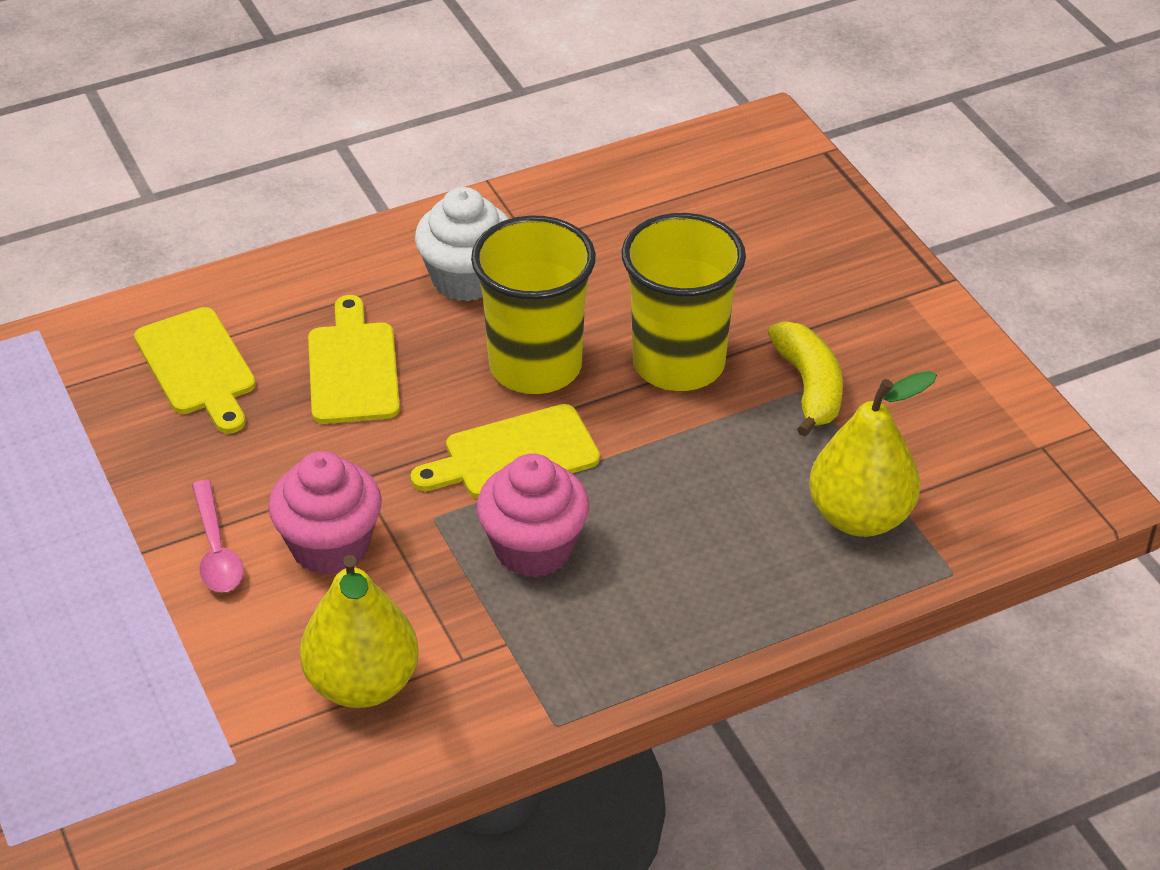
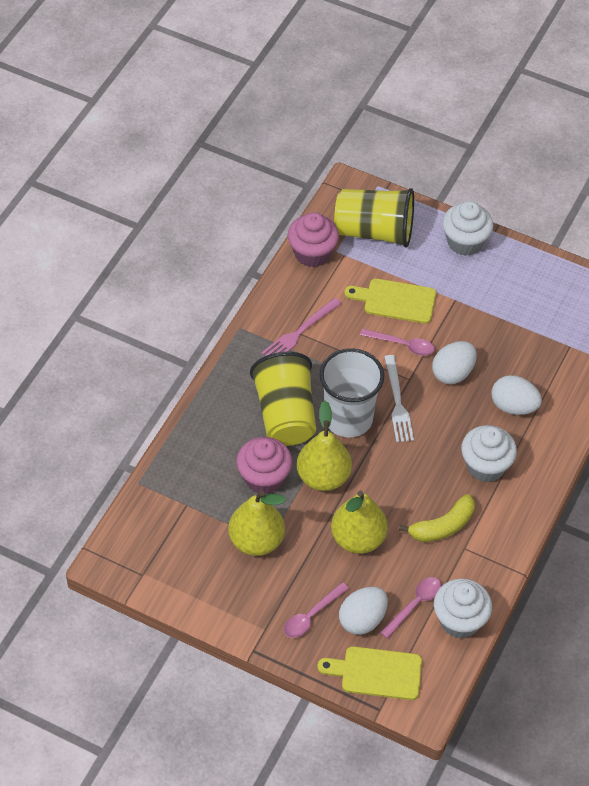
pink fork: none = 0 -> [262,298,342,356] = 1
pink spoon: [192,480,244,592] = 1 -> [284,582,349,638] [360,329,435,356] [380,577,441,639] = 3
white cup: none = 0 -> [320,348,385,438] = 1
white cupcake: [415,187,509,302] = 1 -> [434,579,492,639] [442,201,493,256] [461,425,517,482] = 3
white egg: none = 0 -> [339,587,388,635] [432,341,477,384] [491,375,542,415] = 3
white fork: none = 0 -> [384,355,414,442] = 1
yellow cutting board: [134,307,256,434] [308,295,400,424] [411,404,600,498] = 3 -> [317,646,422,700] [344,278,436,324] = 2
yellow pear: [300,555,419,708] [809,371,937,537] = 2 -> [228,491,286,556] [297,401,352,491] [331,490,388,554] = 3

